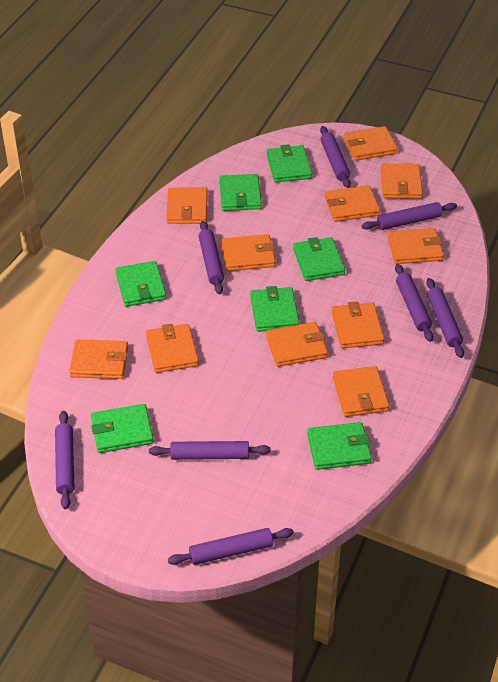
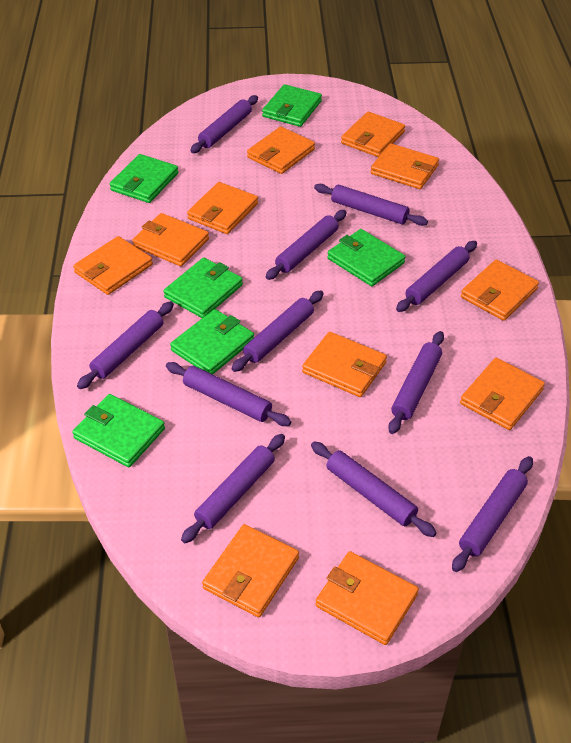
green wallet: [91,404,154,453] [116,261,167,307] [219,174,262,211] [250,286,300,332] [267,144,312,182] [293,237,345,281] [307,422,372,470] = 7 -> [72,394,165,467] [110,154,178,203] [164,258,243,318] [170,309,254,374] [262,84,322,127] [327,229,405,286] = 6
purple rolling pin: [55,411,74,509] [149,441,271,460] [168,528,294,565] [199,221,224,294] [320,126,351,188] [362,202,457,230] [395,264,433,342] [426,278,464,358] = 8 -> [77,301,174,389] [166,362,291,426] [181,434,285,543] [190,95,258,153] [232,290,324,372] [266,210,347,280] [311,441,437,537] [314,184,428,226] [388,331,444,434] [396,241,477,312] [452,456,533,572] = 11

